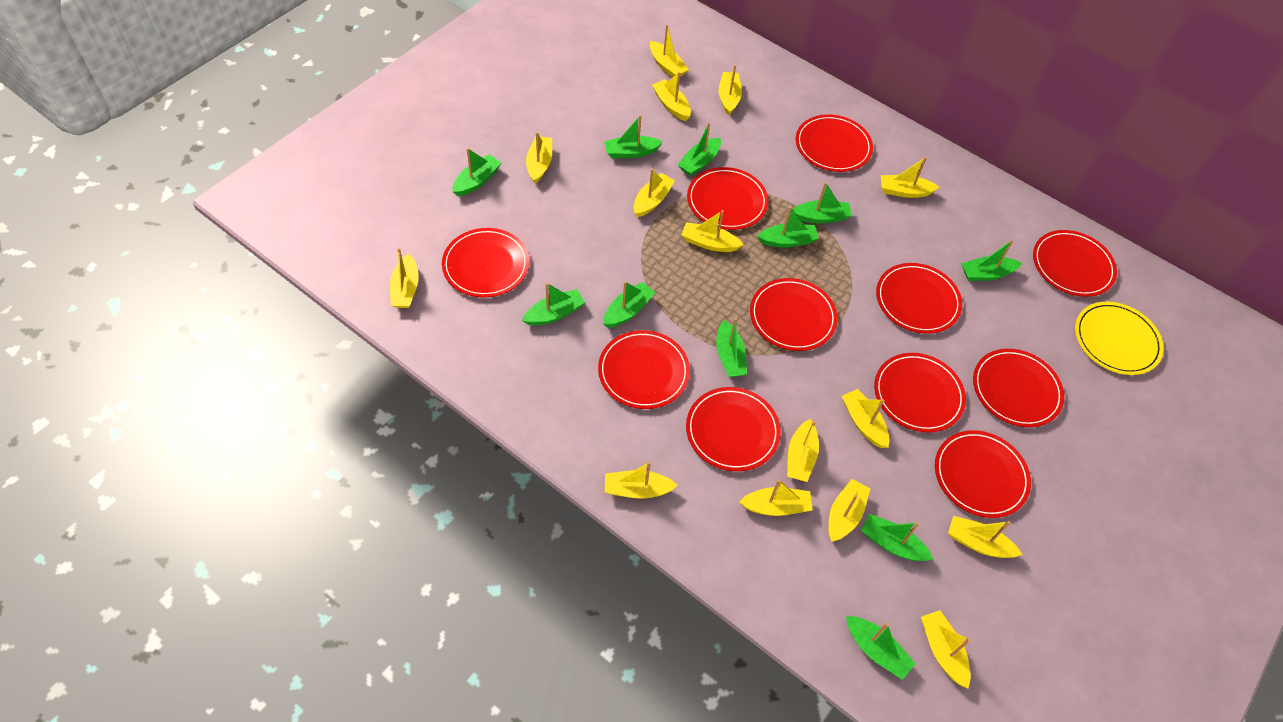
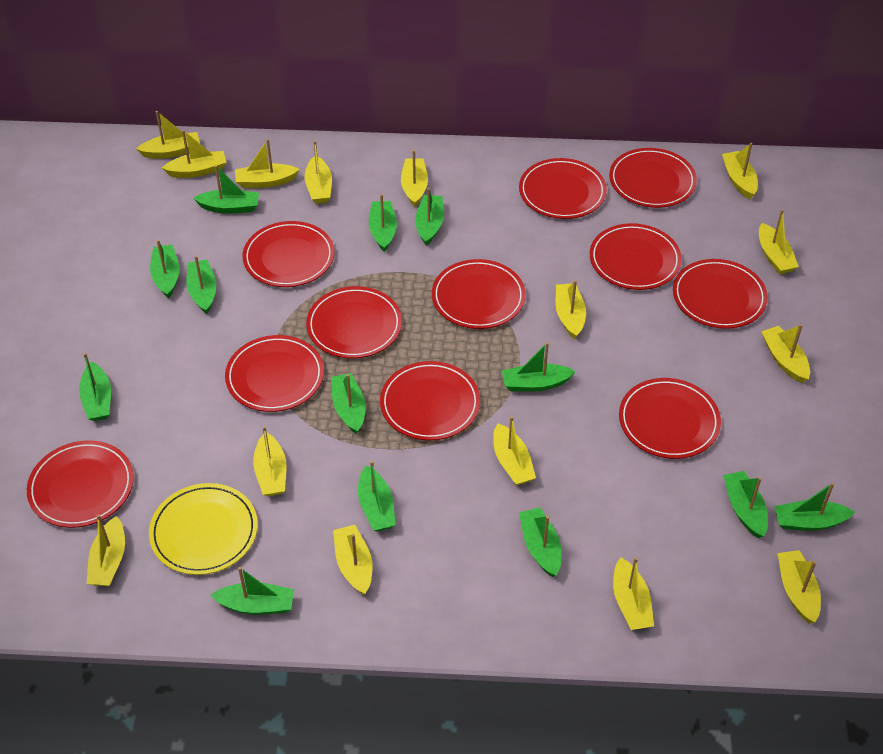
green boat: [452,148,501,196] [522,283,585,326] [603,281,656,328] [604,115,663,158] [678,122,721,176] [716,318,747,377] [757,206,819,248] [793,182,852,224] [846,616,916,680] [861,514,933,561] [961,239,1022,281] = 11 -> [79,353,111,421] [150,240,179,298] [186,255,216,314] [193,165,259,214] [210,567,294,615] [331,373,366,434] [358,461,396,532] [369,194,397,252] [415,188,444,246] [502,342,576,392] [519,508,561,577] [723,471,768,538] [775,482,855,531] = 13

